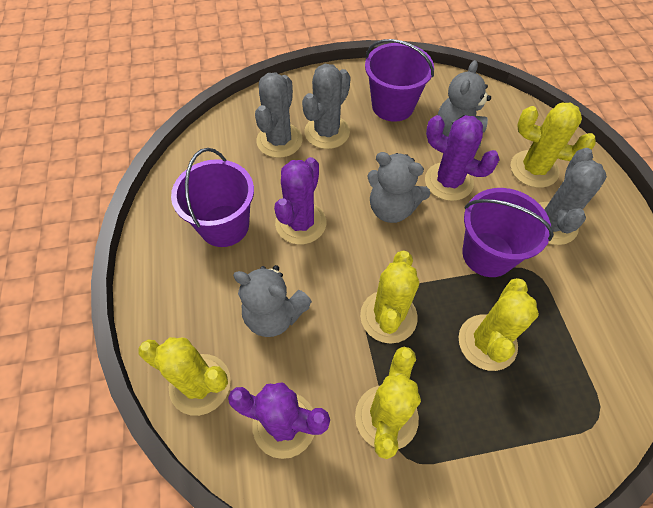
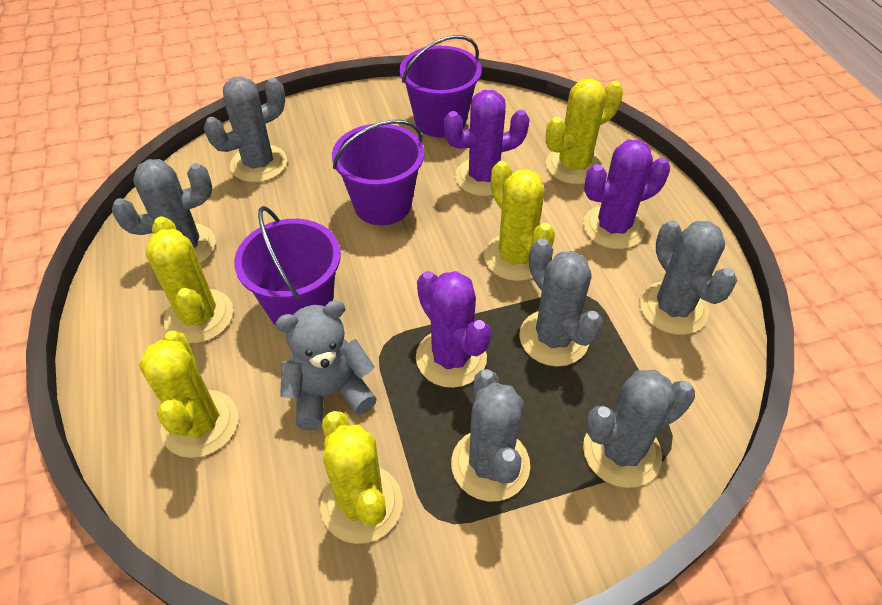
grey cactus: [255,72,302,158] [302,64,351,149] [539,148,607,245] = 3 -> [112,159,216,264] [204,76,287,182] [451,369,530,501] [519,239,603,367] [583,370,695,488] [640,220,737,335] = 6
grey teddy bear: [233,265,312,337] [367,152,430,223] [438,60,491,150] = 3 -> [276,300,377,430] = 1

